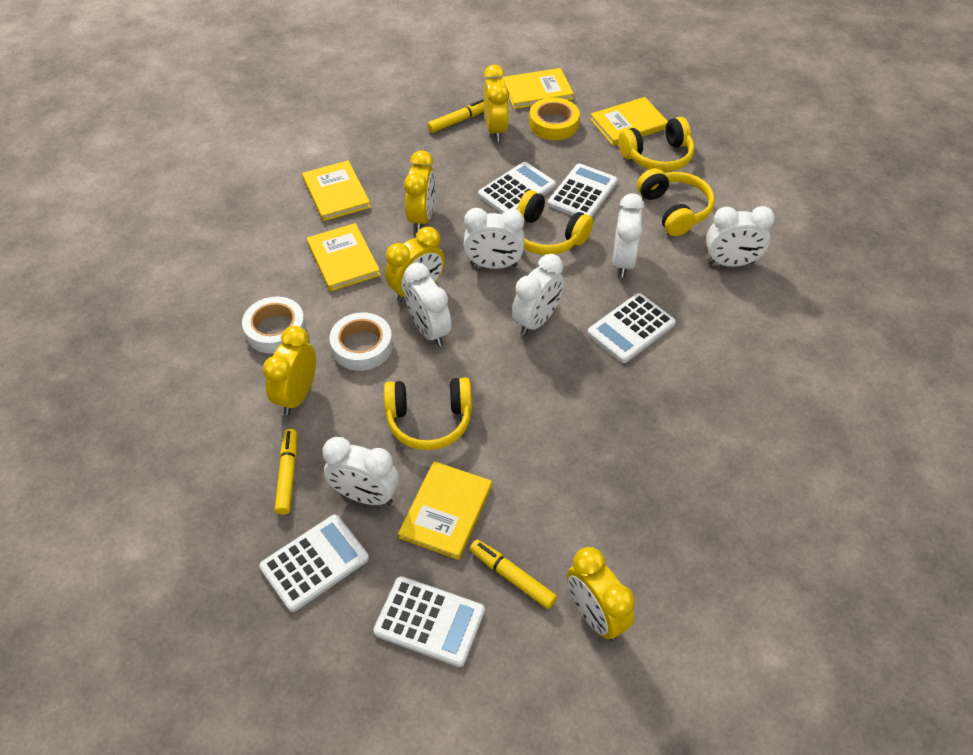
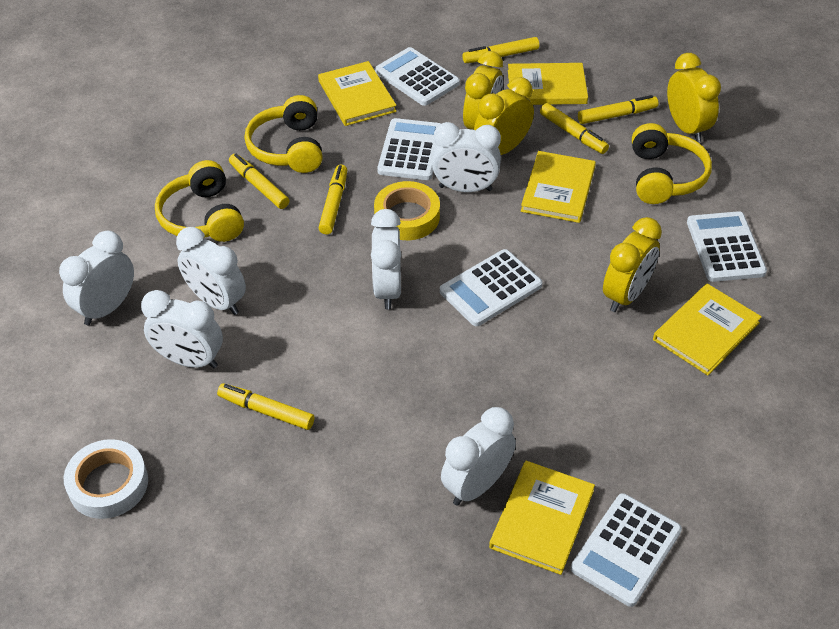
white tape: [242,297,306,354] [329,312,393,371] = 2 -> [64,439,148,519] = 1
yellow clock: [263,326,316,415] [385,227,445,302] [404,150,435,232] [483,64,509,141] [567,547,635,641] = 5 -> [463,51,503,130] [474,77,534,155] [603,217,662,312] [667,53,721,142] = 4
yellow headphones: [384,377,472,450] [517,190,593,255] [618,117,694,172] [637,168,715,236] = 4 -> [155,160,244,242] [245,95,323,173] [632,123,712,204] = 3
yellow marker: [275,429,297,515] [427,99,485,133] [470,540,557,609] = 3 -> [217,383,314,430] [229,154,289,209] [319,165,347,234] [462,37,539,63] [540,103,609,154] [578,95,658,124] = 6

